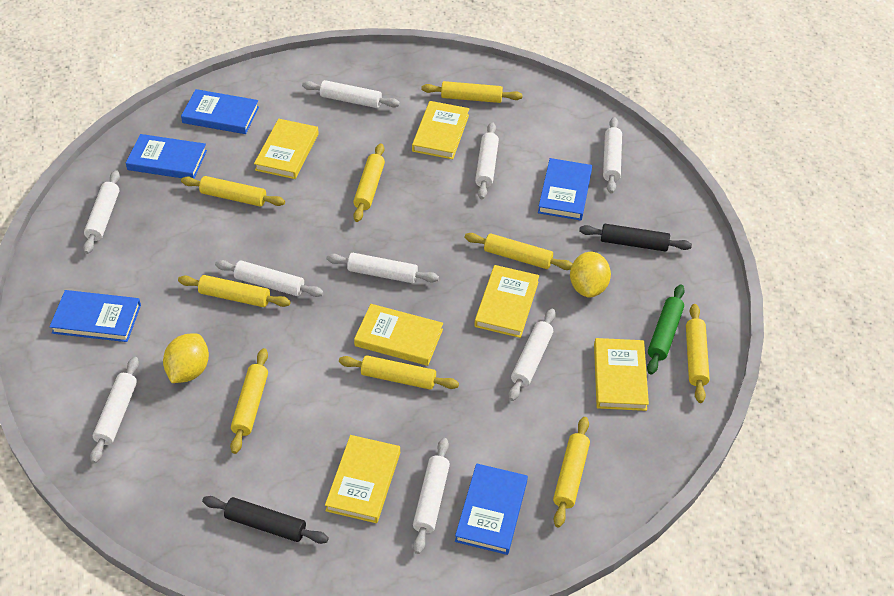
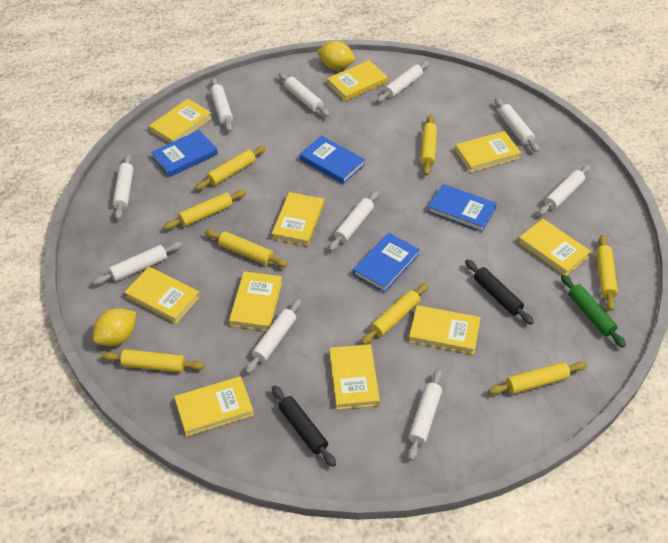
blue book: [50,290,141,342] [126,134,207,178] [181,89,259,134] [455,463,528,555] [538,158,592,220] = 5 -> [151,130,218,177] [300,136,365,184] [353,233,420,293] [428,184,497,232] = 4
white rolling pin: [83,170,120,254] [90,357,139,463] [215,260,324,297] [302,80,400,108] [326,253,439,283] [413,438,450,554] [475,122,499,199] [508,309,556,401] [603,117,622,193] = 9 -> [93,242,182,285] [113,154,134,220] [210,78,233,132] [246,299,302,374] [279,72,330,117] [329,191,379,251] [377,61,429,102] [408,369,442,461] [495,98,540,152] [538,165,590,216] = 10
yellow book: [254,119,319,179] [325,435,400,523] [354,304,443,366] [412,101,469,159] [474,265,539,338] [594,338,649,411] = 6 -> [124,267,200,324] [149,99,212,143] [174,376,254,436] [229,271,282,331] [272,192,324,246] [327,60,388,101] [330,344,380,410] [409,305,481,355] [455,131,521,173] [518,219,591,276] = 10
yellow rolling pin: [178,275,291,307] [181,176,285,206] [230,348,268,454] [339,355,459,390] [353,143,385,222] [421,81,523,103] [464,233,572,270] [553,417,590,527] [686,304,710,403] = 9 -> [102,349,205,372] [164,190,246,230] [195,146,266,190] [205,229,288,267] [361,283,429,345] [421,115,437,176] [489,361,587,395] [596,235,618,311] = 8

